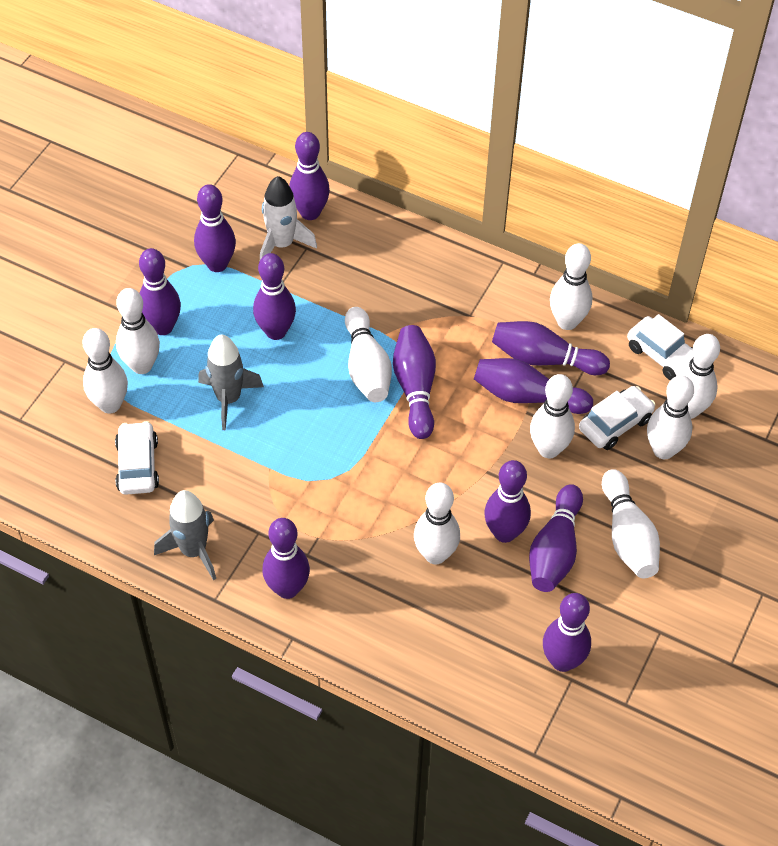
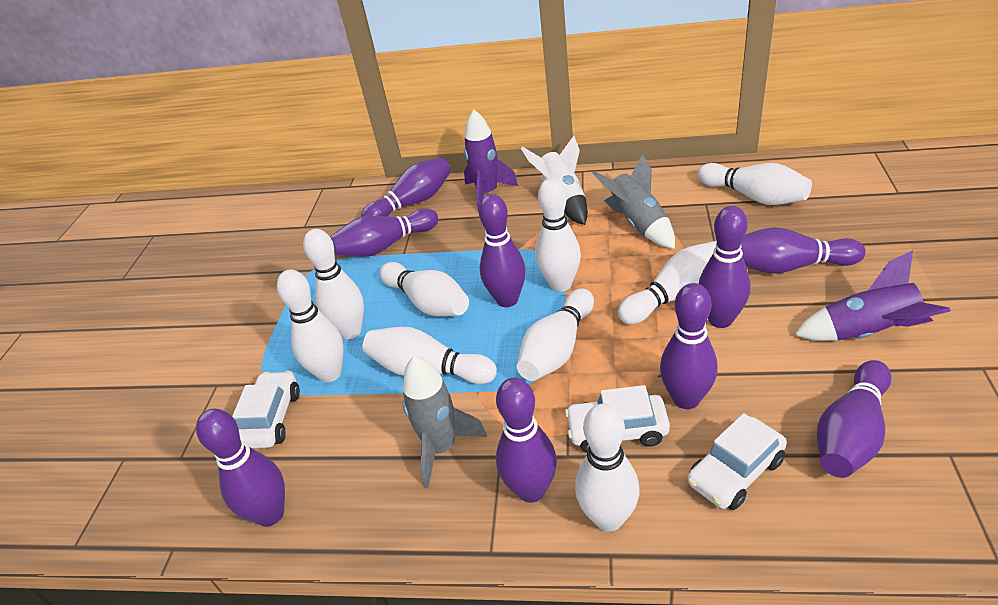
purple bowling pin: [139,248,181,335] [194,184,236,272] [253,253,296,340] [262,518,310,599] [289,132,330,220] [393,325,436,439] [474,358,593,414] [484,460,531,543] [492,321,610,375] [529,484,583,592] [543,593,591,672] = 11 -> [196,409,285,527] [330,208,438,257] [361,157,451,217] [479,194,526,307] [496,377,557,503] [660,283,718,409] [699,206,751,328] [741,227,866,274] [817,360,892,478] = 9
purple rocket: none = 0 -> [464,109,518,212] [794,250,951,341] = 2

